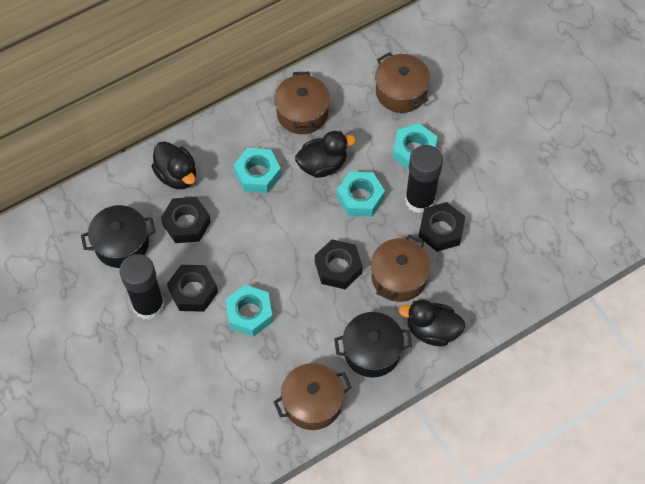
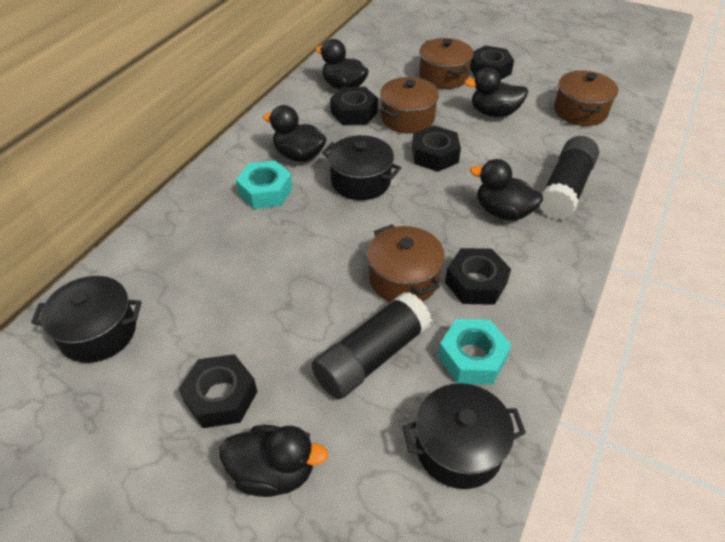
black duck: [151,141,196,189] [295,131,356,178] [398,300,465,346] = 3 -> [219,425,328,497] [263,105,327,162] [315,39,369,90] [464,67,528,117] [470,159,543,221] = 5
black nut: [161,197,211,243] [167,265,218,312] [315,239,363,289] [419,202,465,252] = 4 -> [179,354,257,428] [330,87,378,125] [412,125,461,172] [445,248,511,305] [470,45,514,80] = 5
black pot: [81,205,156,268] [334,312,412,377] = 2 -> [31,276,142,363] [322,135,401,200] [402,383,526,489] = 3
turquoise nut: [226,285,273,337] [234,148,281,193] [337,172,385,217] [393,124,437,170] = 4 -> [236,160,293,209] [438,319,511,384] = 2

